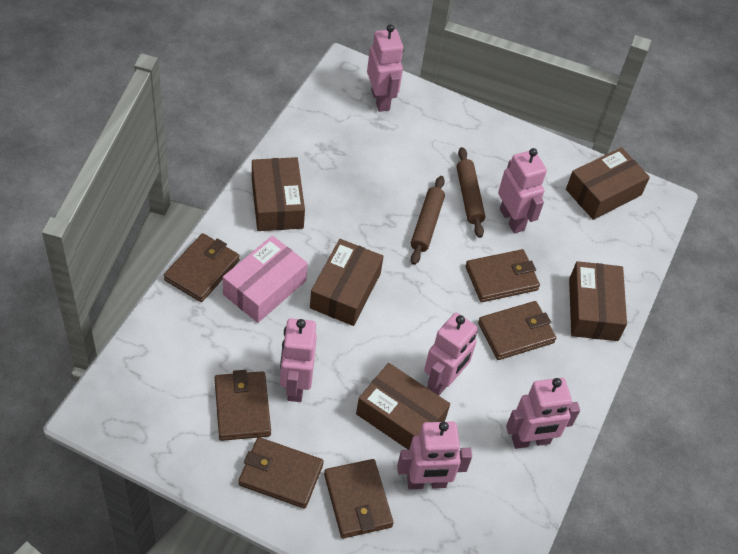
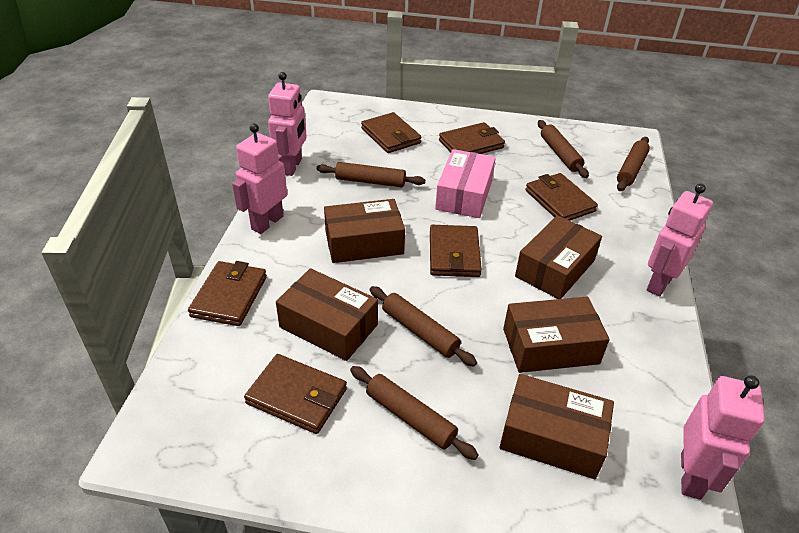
brown rolling pin: [411,176,445,265] [457,147,485,238] = 2 -> [316,162,425,187] [350,366,479,460] [370,286,477,367] [538,120,589,178] [617,137,650,191] = 5
pink robot: [280,318,317,402] [367,24,403,112] [397,422,472,489] [424,313,478,396] [498,148,547,233] [506,378,580,449] = 6 -> [232,123,287,234] [268,72,307,176] [647,183,713,296] [681,375,765,500] = 4

